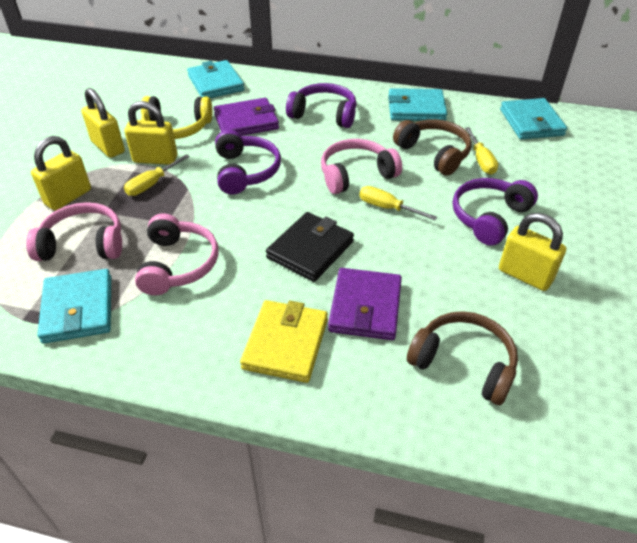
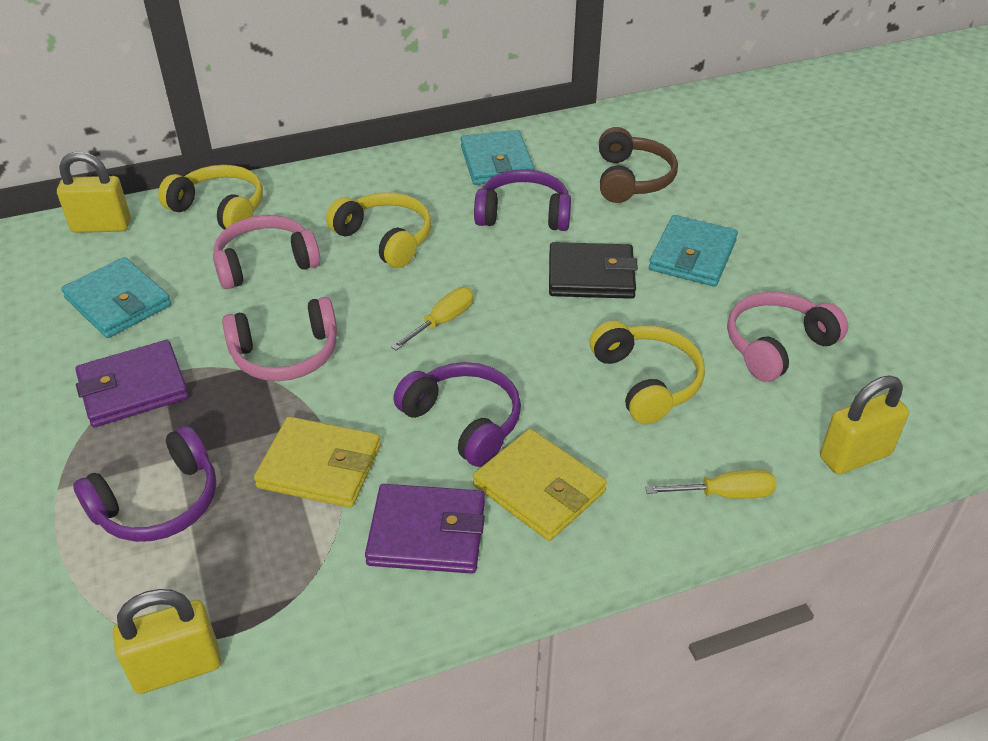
brown headphones: [393,119,472,176] [407,311,518,405] = 2 -> [599,127,678,203] = 1
turquoise wallet: [37,269,111,344] [187,60,244,98] [388,88,447,121] [500,98,567,140] = 4 -> [61,257,171,338] [461,130,535,185] [649,215,738,287] = 3
yellow headphones: [141,96,212,139] = 1 -> [158,165,263,230] [326,192,432,268] [590,321,705,424] = 3
yellow padlock: [31,136,91,211] [81,88,125,158] [125,101,177,165] [499,213,566,291] = 4 -> [57,151,131,233] [113,589,221,694] [820,376,909,475] = 3
yellow screwdriver: [124,154,190,196] [360,186,437,220] [465,127,498,174] = 3 -> [391,287,474,350] [645,469,777,499] = 2
yellow wallet: [240,300,328,383] = 1 -> [254,416,381,508] [473,429,607,541] = 2

